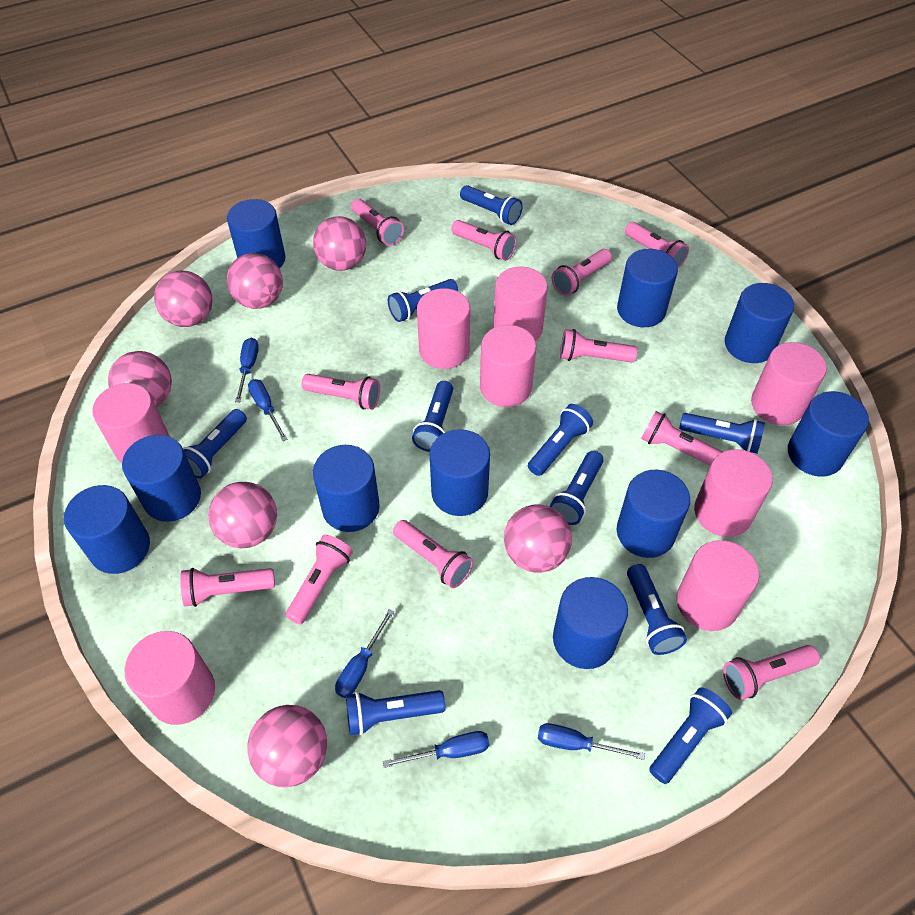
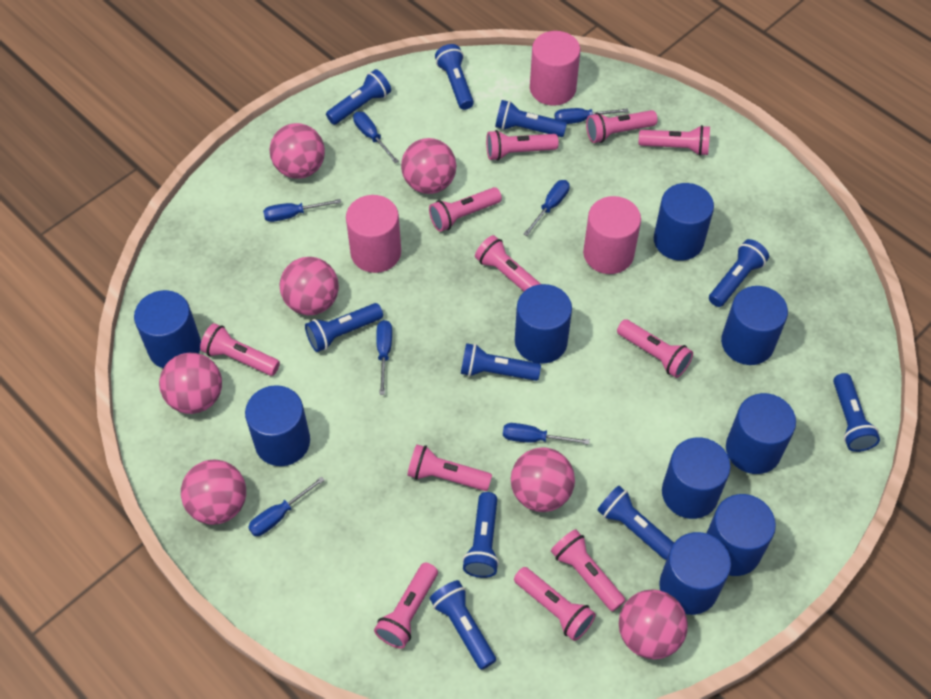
blue cylinder: [64,485,150,574] [122,435,201,522] [227,199,286,268] [313,445,380,532] [430,429,490,516] [553,577,628,669] [617,249,678,327] [617,470,690,558] [725,283,794,363] [788,391,869,477] = 10 -> [134,290,201,368] [245,385,310,466] [515,284,572,364] [654,183,714,261] [659,532,731,615] [662,437,731,519] [707,494,776,576] [721,286,788,365] [726,393,796,474] = 9
blue screwdriver: [235,338,259,403] [248,379,287,441] [335,609,394,698] [383,731,489,768] [538,723,645,760] = 5 -> [248,476,325,536] [263,199,341,222] [353,112,399,163] [376,320,392,395] [503,423,590,445] [524,180,570,236] [555,108,628,124] = 7
pink cylinder: [92,383,170,463] [124,631,215,725] [417,288,470,369] [480,325,537,407] [493,267,548,341] [677,540,759,631] [694,449,773,537] [751,342,827,425] = 8 -> [346,195,401,273] [530,31,580,106] [583,196,641,274] = 3

